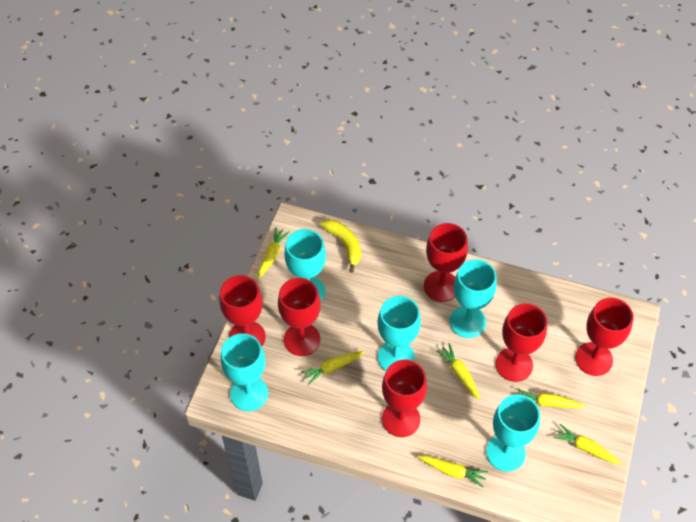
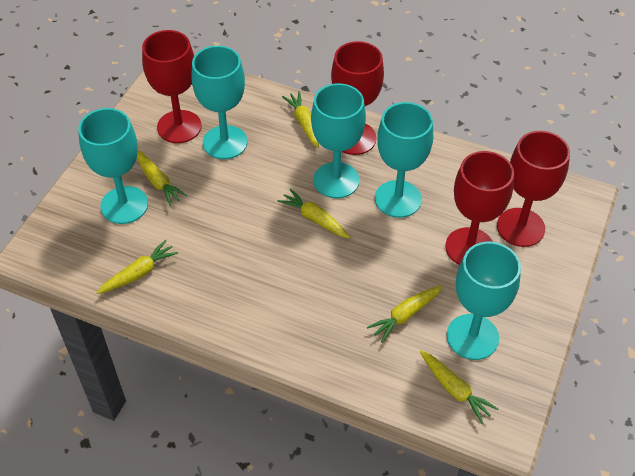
red goblet: [220,275,266,347] [278,278,321,356] [382,360,427,437] [424,223,468,302] [495,303,547,382] [575,298,633,376] = 6 -> [142,30,202,143] [331,41,384,155] [445,151,514,265] [497,131,570,247] = 4
yellow banana: [321,220,361,273] = 1 -> none = 0

